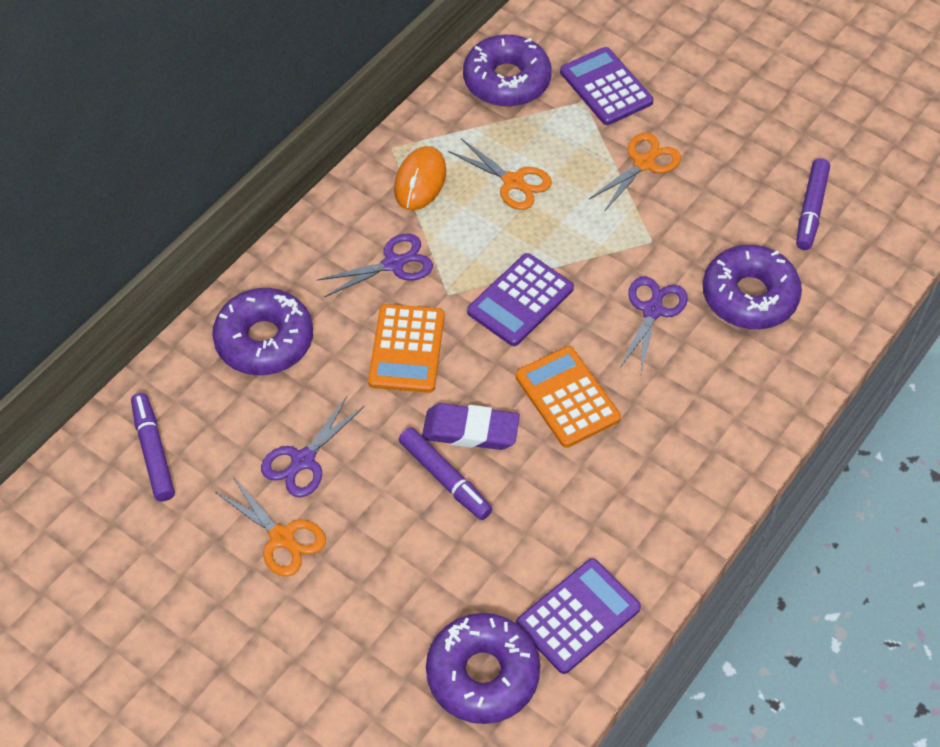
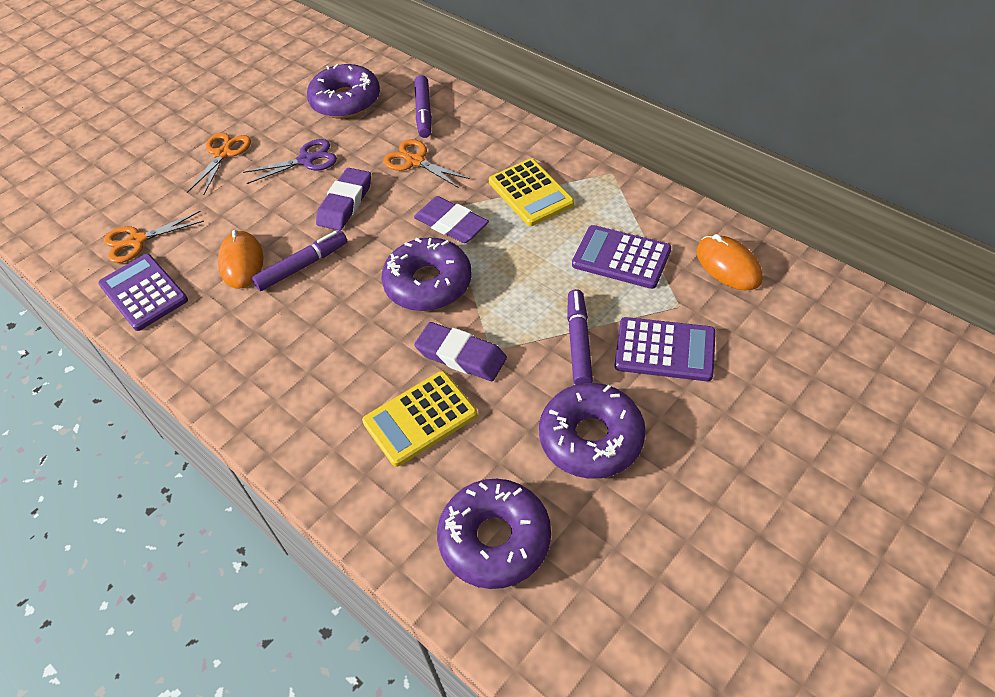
orange calculator: [368,304,444,393] [515,346,621,448] = 2 -> none = 0
orange mouse: [394,146,446,210] = 1 -> [218,230,264,288] [697,234,763,290] = 2
purple eraser: [422,403,520,450] = 1 -> [316,168,371,231] [414,196,489,243] [414,322,507,381] = 3
purple scissors: [261,396,365,497] [317,234,433,297] [620,276,688,373] = 3 -> [243,139,337,184] = 1
yellow calculator: none = 0 -> [362,371,478,467] [489,158,574,226] = 2

